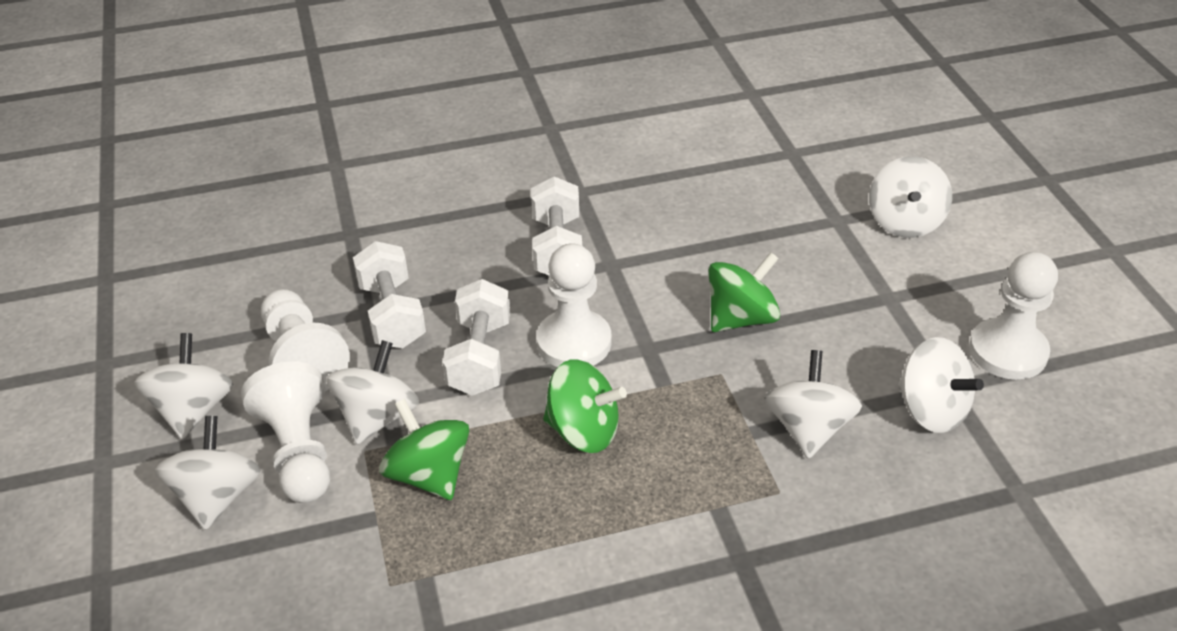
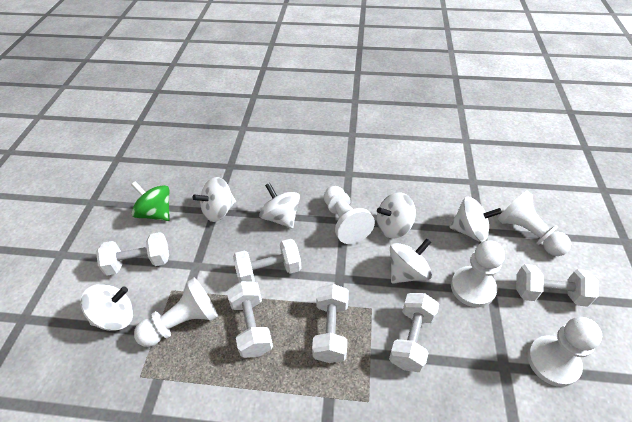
green spinning top: [379,399,469,500] [543,359,627,453] [709,252,780,332] = 3 -> [131,181,170,221] = 1
white dumbbell: [353,241,426,348] [443,279,510,396] [531,176,582,276] = 3 -> [96,232,169,276] [227,281,273,358] [233,239,302,282] [312,284,349,363] [389,293,439,372] [516,264,598,307] = 6
white pawn: [241,361,330,503] [261,289,350,391] [536,243,612,367] [969,252,1058,380] = 4 -> [134,278,218,347] [324,186,375,244] [451,241,505,307] [498,191,571,256] [528,317,602,387] = 5

